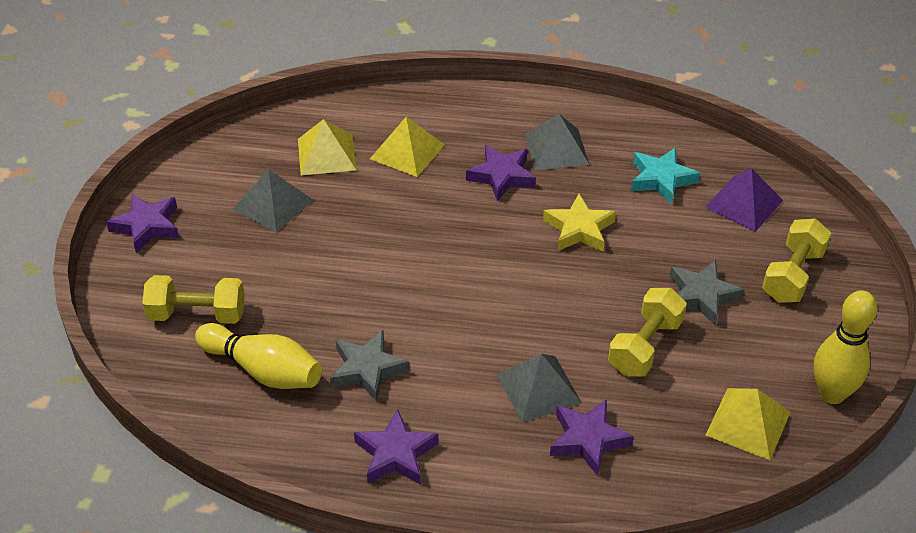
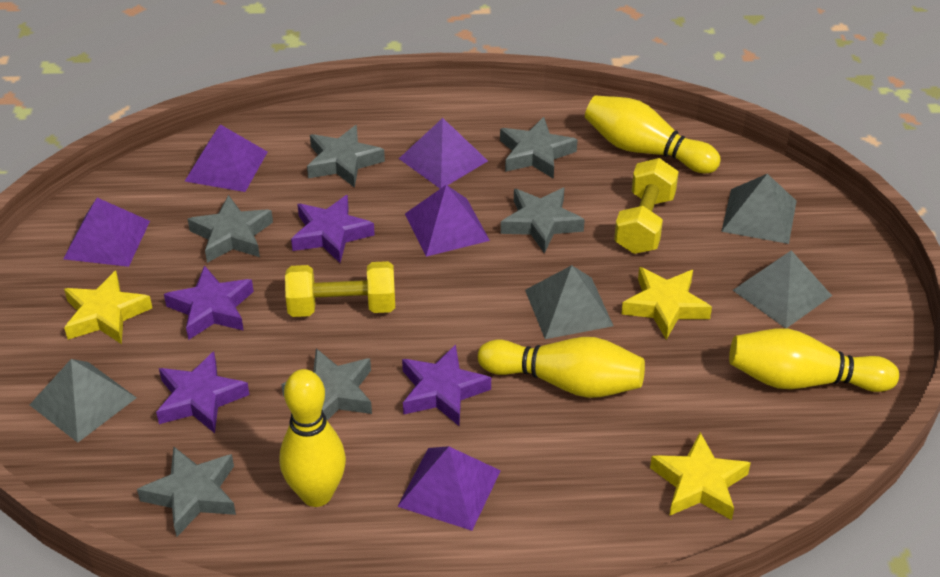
grey pyramid: [233,169,313,233] [496,354,582,422] [525,114,589,170] = 3 -> [30,359,137,443] [525,265,613,339] [721,174,797,244] [733,250,832,328] = 4
grey star: [330,330,409,402] [670,260,745,326] = 2 -> [137,447,236,537] [188,195,273,263] [281,348,372,420] [307,125,385,188] [500,117,577,179] [501,188,585,253] = 6
purple pyramid: [705,168,783,232] = 1 -> [63,198,150,267] [185,124,267,192] [397,446,501,531] [399,118,488,189] [405,185,490,257] = 5
turquoise star: [631,147,700,204] = 1 -> none = 0
yellow bowling pin: [195,323,322,389] [813,290,877,404] = 2 -> [280,369,346,507] [478,337,645,398] [585,95,721,173] [729,328,899,392] = 4
yellow dumbbell: [142,275,245,324] [608,288,687,377] [762,218,831,302] = 3 -> [285,261,395,317] [614,158,679,254] = 2
yellow pyramid: [298,119,357,175] [370,117,445,177] [706,388,790,460] = 3 -> none = 0
yellow star: [543,194,616,251] = 1 -> [64,271,152,344] [621,267,712,340] [650,432,751,520] = 3

